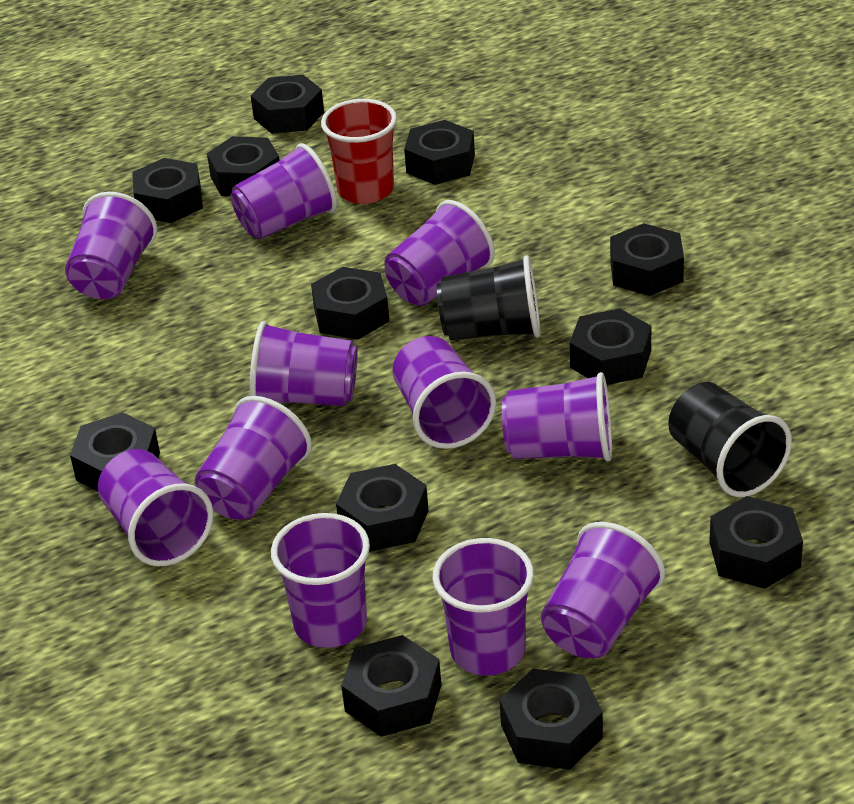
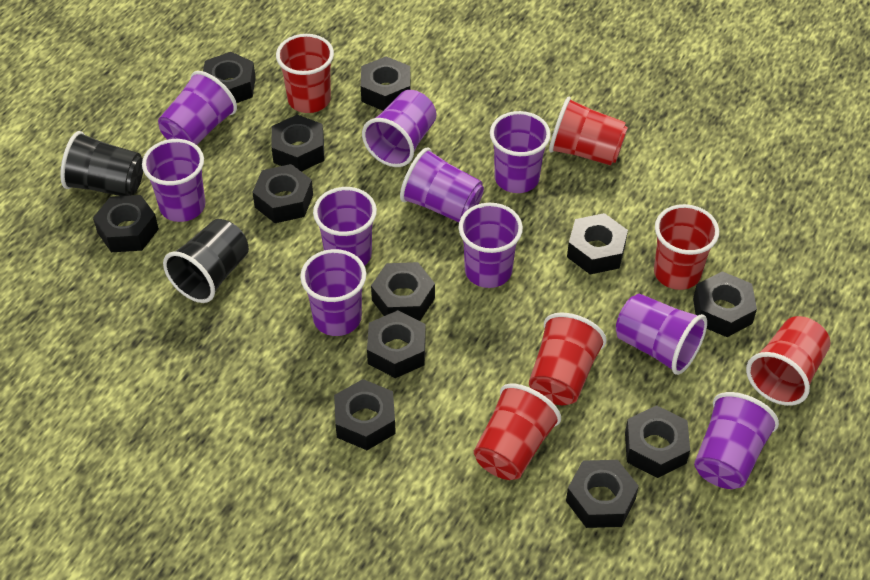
purple cup: [65,192,157,299] [98,449,213,566] [195,396,312,520] [231,143,337,240] [250,321,358,406] [271,513,370,648] [385,200,495,306] [392,336,496,449] [432,538,534,675] [502,372,612,462] [541,522,665,658] = 11 -> [142,139,205,222] [158,71,237,145] [300,249,366,336] [313,187,377,266] [362,90,436,167] [400,147,484,222] [459,203,523,288] [490,111,551,193] [616,293,707,375] [694,392,779,489] = 10
red cup: [321,99,397,204] = 1 -> [276,34,334,113] [474,383,561,480] [529,313,607,405] [549,97,628,165] [654,204,719,290] [746,316,830,406] = 6

